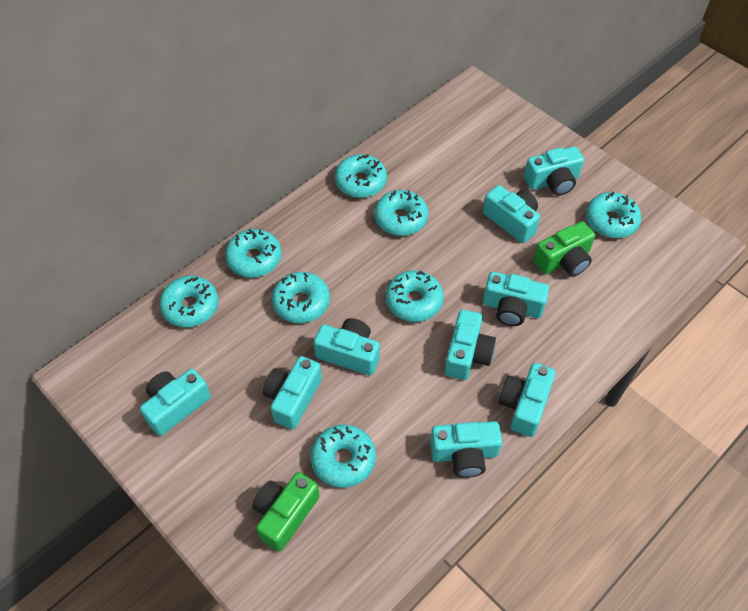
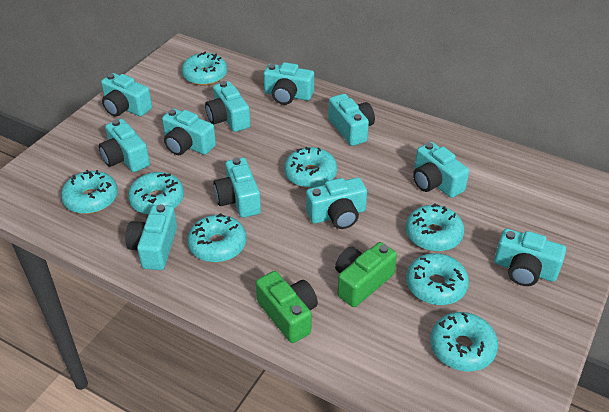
turquoise camera: [140,369,211,436] [263,356,322,429] [314,318,380,375] [430,421,502,478] [445,309,496,380] [483,185,540,243] [483,272,549,326] [499,363,556,437] [524,147,584,196] = 9 -> [99,119,150,172] [101,73,152,117] [125,204,177,270] [162,108,216,155] [205,81,250,132] [213,158,261,218] [264,62,314,105] [306,177,367,229] [328,94,375,146] [413,142,469,198] [494,228,566,286] = 11

